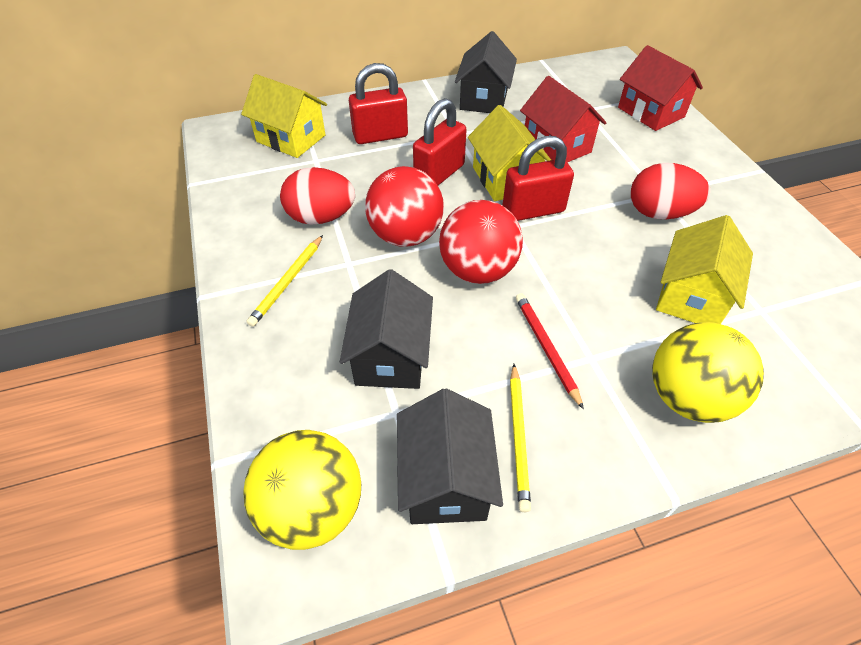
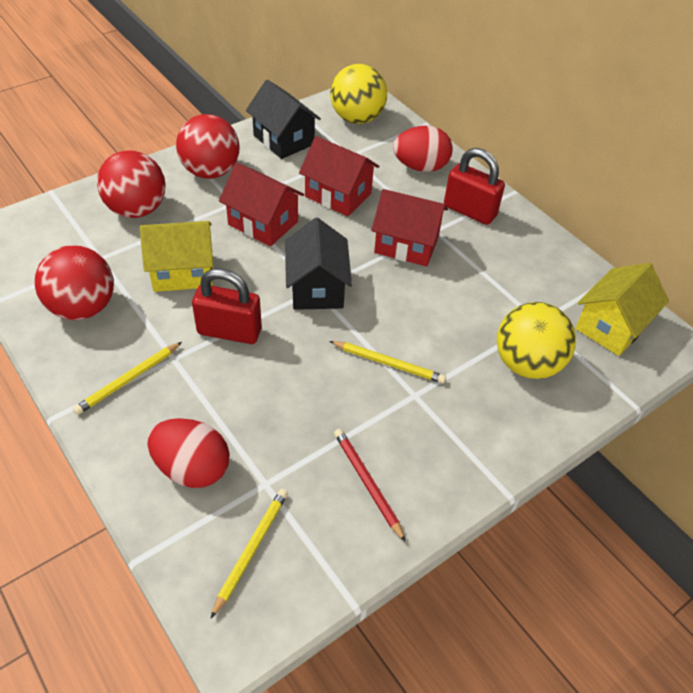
black house: [340,269,433,389] [397,389,503,524] [455,31,517,113] = 3 -> [246,80,321,159] [285,218,352,310] = 2
red ball: [365,166,444,247] [439,200,523,284] = 2 -> [35,245,114,320] [97,150,166,218] [176,114,240,179] = 3
red house: [520,76,606,162] [618,45,703,131] = 2 -> [219,163,304,246] [299,136,379,216] [371,189,448,267] = 3
red padlock: [349,63,408,144] [413,98,467,185] [503,136,574,221] = 3 -> [192,269,262,344] [444,148,505,225] = 2
yellow house: [241,74,327,158] [468,105,551,201] [656,215,753,324] = 3 -> [140,221,213,292] [575,263,669,356] = 2
yellow pencil: [246,235,323,327] [510,364,531,512] = 2 -> [73,342,182,415] [210,489,288,619] [330,341,446,384] = 3

